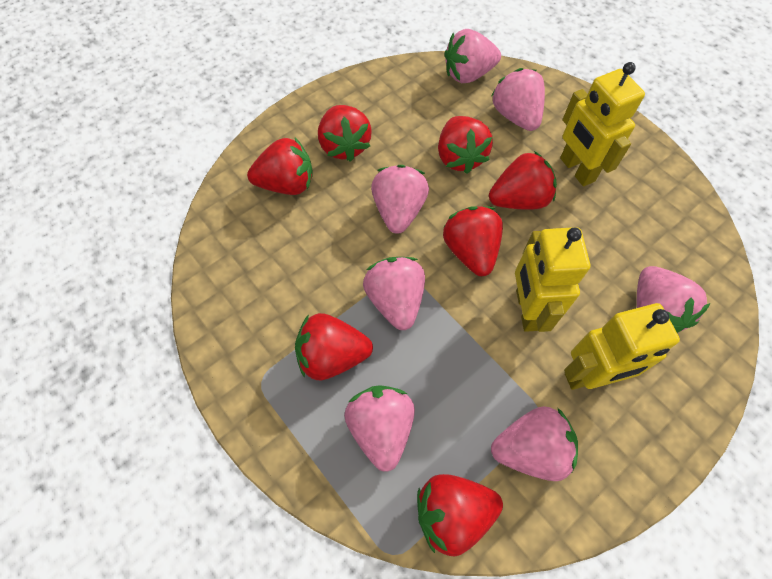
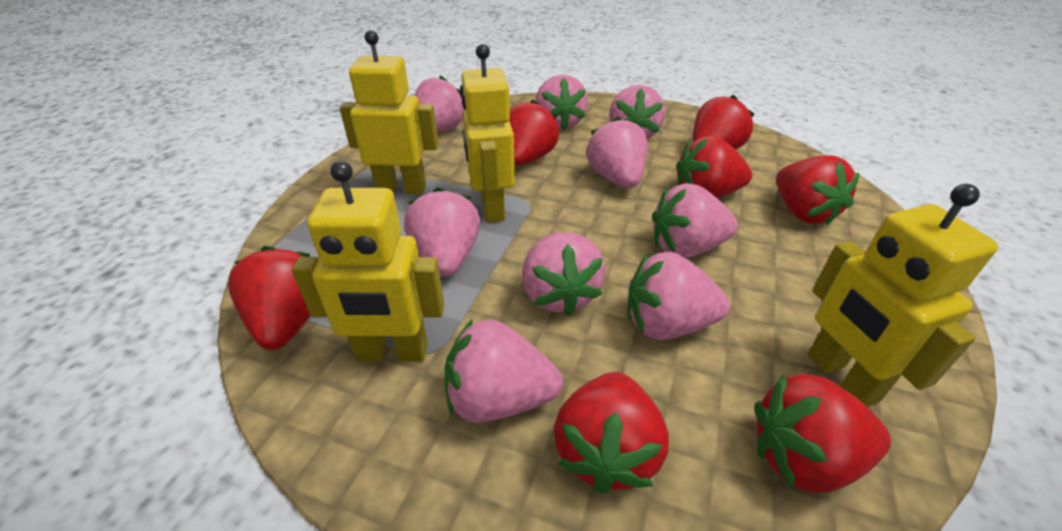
pink strawberry: [344,385,415,472] [363,257,425,330] [371,165,429,234] [444,29,501,83] [491,68,545,131] [491,406,578,481] [637,266,711,333] = 7 -> [404,187,480,277] [414,75,464,133] [445,319,563,423] [522,232,605,316] [535,75,588,131] [587,117,648,188] [609,85,665,139] [628,252,730,340] [652,183,738,258] = 9
yellow robot: [515,227,590,332] [560,62,645,186] [564,303,680,390] = 3 -> [292,161,444,361] [340,30,439,194] [460,44,515,223] [808,184,998,407] = 4

